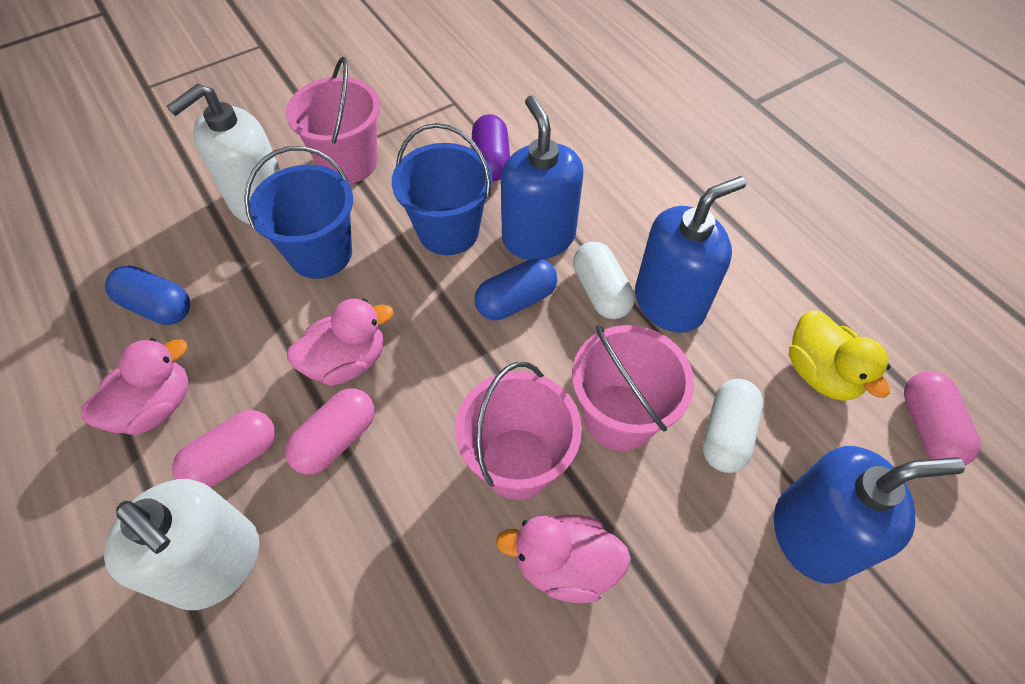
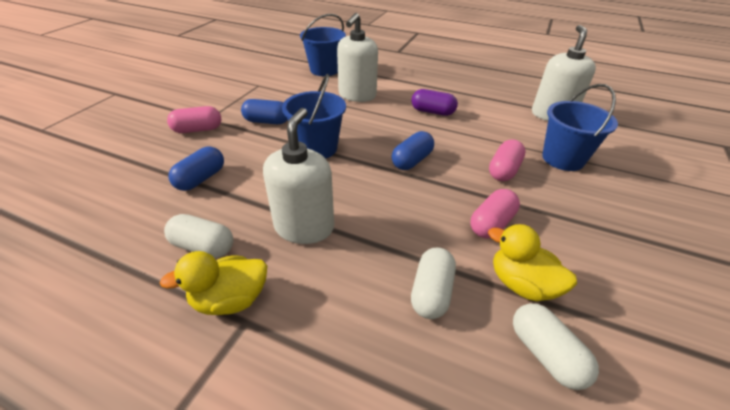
blue bucket: [244,146,353,279] [392,123,493,255] = 2 -> [282,74,346,159] [300,14,346,76] [542,84,618,171] = 3
blue capsule: [105,265,190,325] [475,258,557,320] = 2 -> [168,147,224,191] [241,99,288,124] [392,131,434,170] = 3
blue soap dispenser: [501,95,583,260] [635,176,746,333] [774,446,965,584] = 3 -> none = 0
pink bucket: [286,57,380,184] [455,362,582,500] [572,325,695,451] = 3 -> none = 0
pink duck: [81,338,189,435] [287,299,393,386] [496,515,631,603] = 3 -> none = 0
white capsule: [573,242,635,319] [703,379,763,473] = 2 -> [164,214,234,258] [411,247,456,319] [513,303,599,390] = 3
white soap dispenser: [104,479,259,610] [167,84,280,224] = 2 -> [263,108,334,244] [337,13,378,102] [532,25,596,121] = 3
yellow duck: [789,310,890,401] = 1 -> [160,251,267,315] [488,224,577,301] = 2

